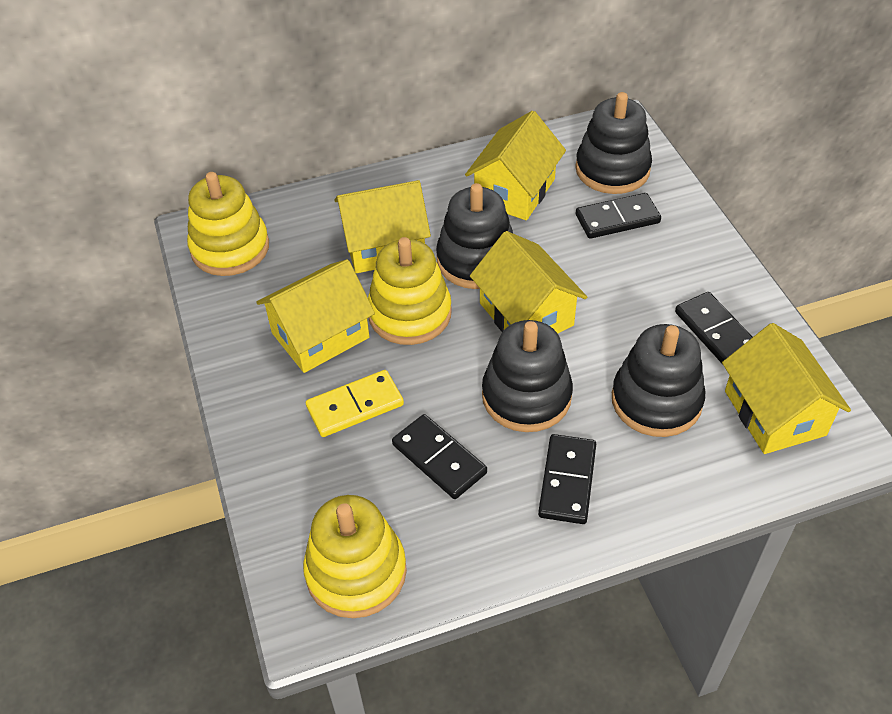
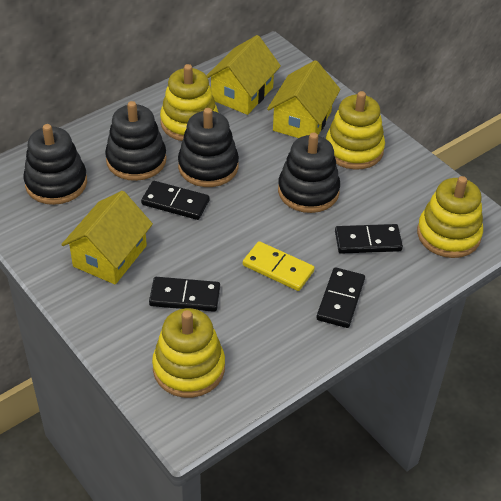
yellow house: [256,259,375,373] [334,180,431,273] [465,111,566,220] [470,231,587,334] [722,323,851,454] = 5 -> [61,191,153,285] [206,35,281,115] [267,60,340,138] = 3
yellow stacking toy: [187,172,269,276] [303,495,407,618] [368,237,452,345] = 3 -> [152,308,225,398] [160,64,218,141] [326,91,385,170] [417,176,483,258] = 4

